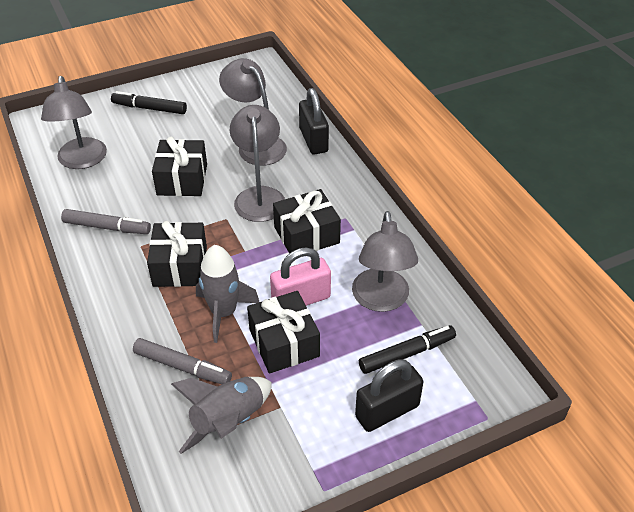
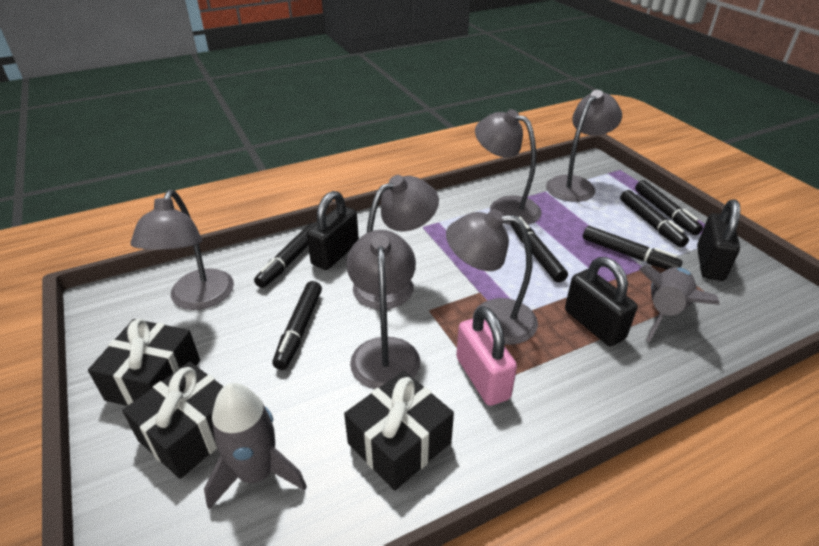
black gift: [147,221,207,287] [152,137,207,196] [247,291,320,373] [273,189,341,254] = 4 -> [88,319,200,406] [122,362,224,479] [344,371,454,491] = 3
black marker: [111,91,187,114] [359,325,456,374] = 2 -> [254,223,315,288] [272,281,322,370] [511,217,568,283] [583,226,683,269] [620,190,689,247] [635,180,703,235] = 6
black padlock: [299,88,329,154] [355,360,424,432] = 2 -> [307,191,359,270] [565,257,637,346] [697,199,741,281] = 3
grey lamp: [41,76,107,169] [219,58,287,166] [230,105,285,222] [352,211,418,312] = 4 -> [130,190,234,310] [346,230,420,389] [353,175,439,309] [446,209,538,345] [475,109,542,225] [546,90,622,202] = 6
grey marker: [61,209,151,234] [133,338,232,384] = 2 -> none = 0

